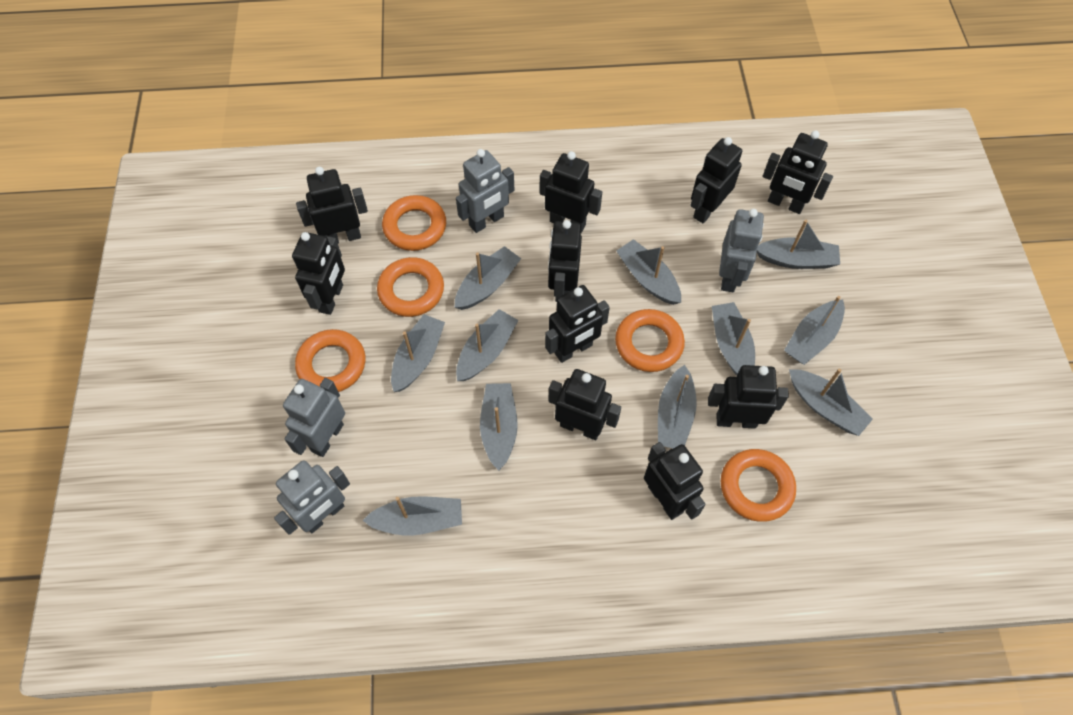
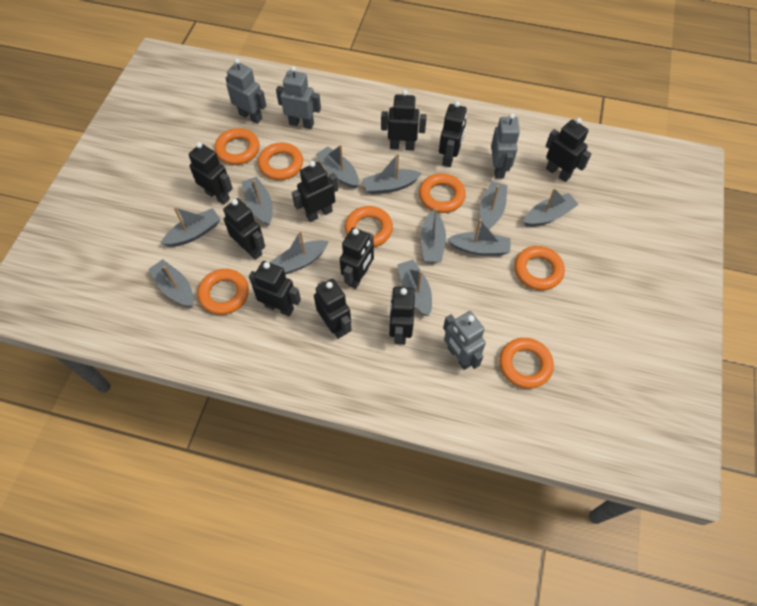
orange ring: [295,329,365,392] [377,257,444,317] [382,195,446,251] [615,309,685,372] [721,449,796,522] = 5 -> [198,269,249,315] [215,128,259,165] [258,143,303,180] [345,206,393,247] [419,173,466,213] [499,338,554,389] [514,246,565,290] = 7

